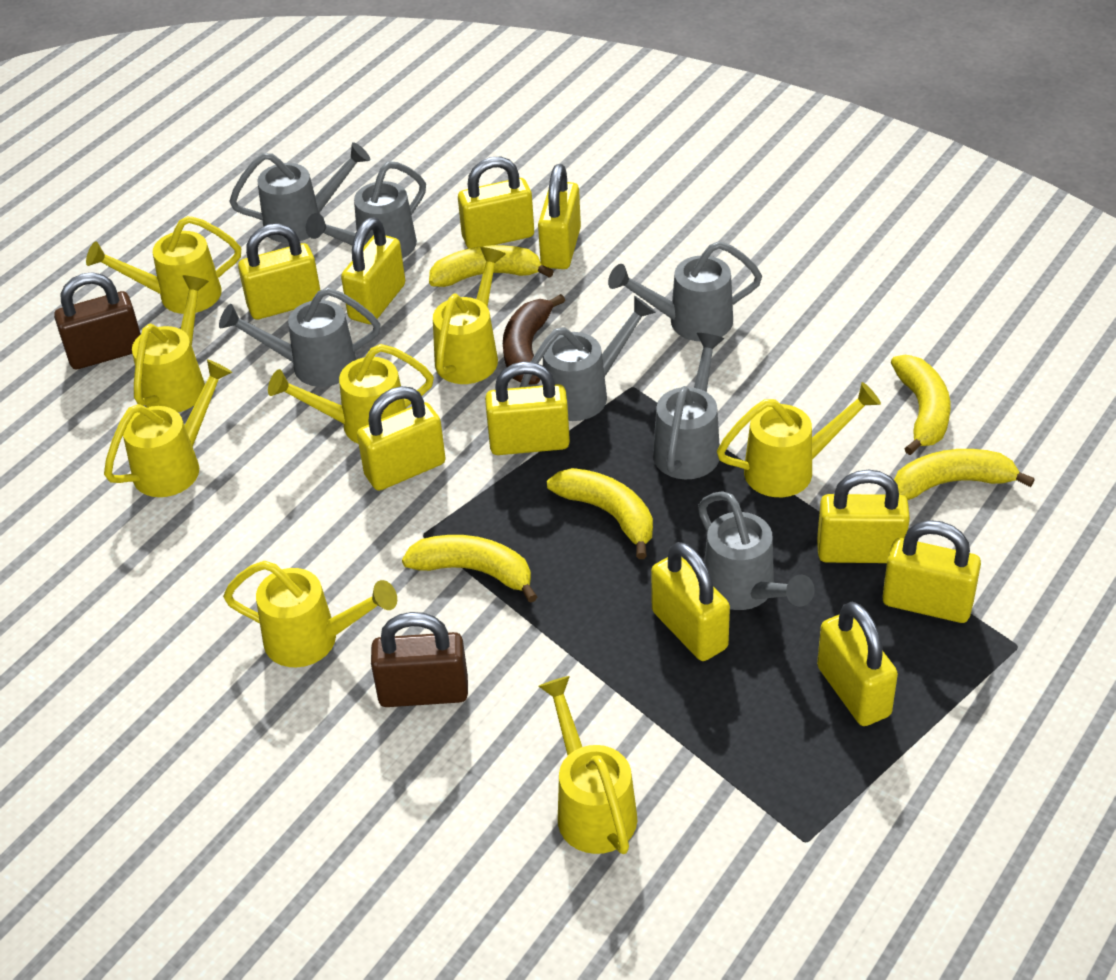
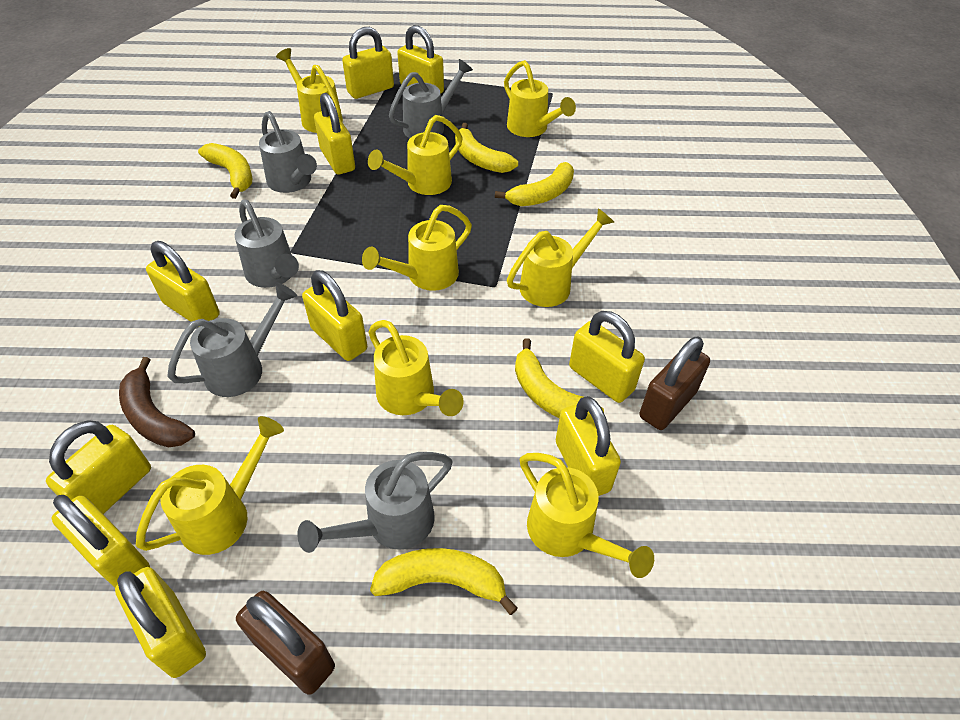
grey watering can: [219,288,381,387] [229,142,370,243] [306,161,426,259] [519,296,656,421] [608,241,762,341] [653,333,724,479] [698,491,815,610] = 7 -> [167,283,297,397] [235,200,299,288] [259,111,317,193] [297,452,452,553] [389,59,473,138] = 5

